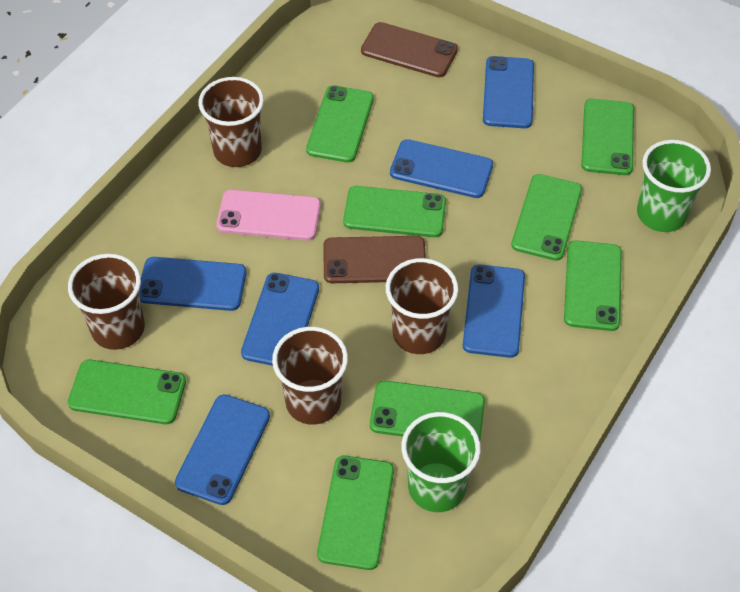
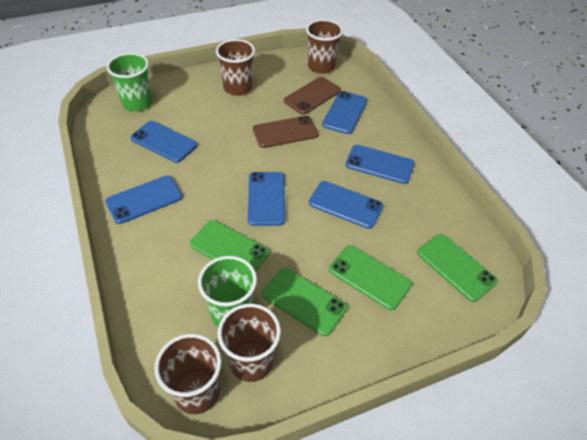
green phone: [68,360,186,424] [306,85,374,163] [317,456,394,570] [343,186,446,237] [370,381,485,441] [511,174,582,261] [564,240,622,331] [581,99,634,175] = 8 -> [190,220,269,272] [262,268,347,336] [329,245,412,310] [417,234,498,302] = 4
pink phone: [216,190,321,241] = 1 -> none = 0

